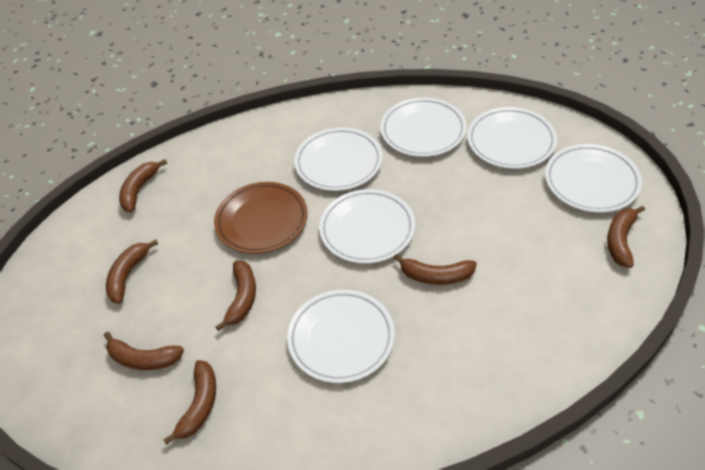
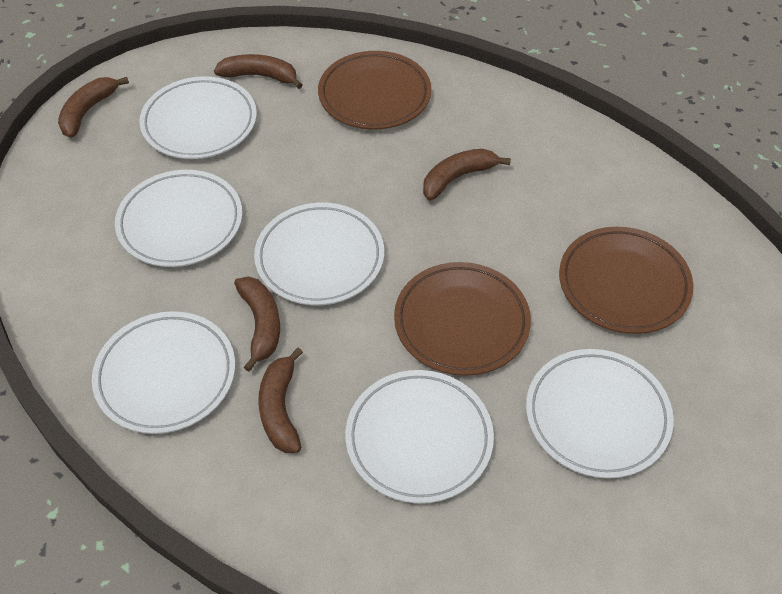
brown banana: [104,332,184,370] [106,240,158,304] [119,159,167,212] [163,360,216,445] [216,261,256,331] [393,254,477,285] [607,206,645,268] = 7 -> [58,77,129,138] [214,54,302,89] [234,277,280,372] [258,348,303,453] [423,149,511,200] = 5
brown plate: [214,182,308,254] = 1 -> [318,51,431,130] [394,262,531,376] [559,227,694,334] = 3

